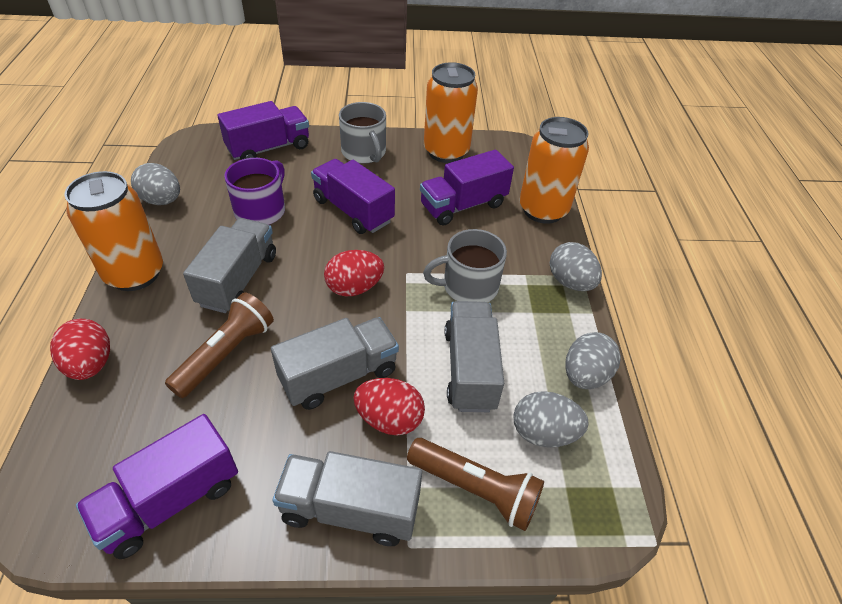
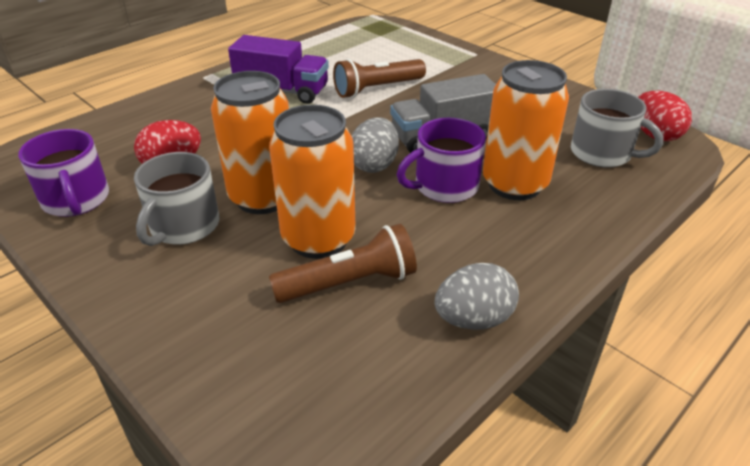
grey egg: [131,163,180,205] [513,391,589,448] [550,242,602,291] [565,332,621,389] = 4 -> [351,117,399,173] [435,263,519,330] = 2
grey truck: [183,218,276,313] [271,317,399,410] [272,451,422,546] [445,301,504,412] = 4 -> [390,74,496,153] = 1
purple mug: [224,158,285,225] = 1 -> [18,129,109,217] [397,118,486,203] = 2
purple truck: [76,414,238,559] [217,101,309,160] [311,159,395,234] [420,150,514,225] = 4 -> [228,35,329,104] = 1
red egg: [50,319,110,380] [324,250,384,297] [353,378,425,435] = 3 -> [134,120,201,164] [638,91,692,141] = 2

